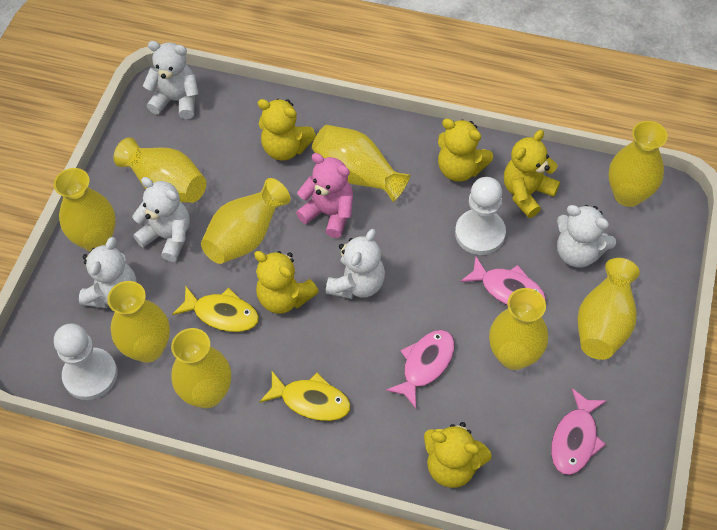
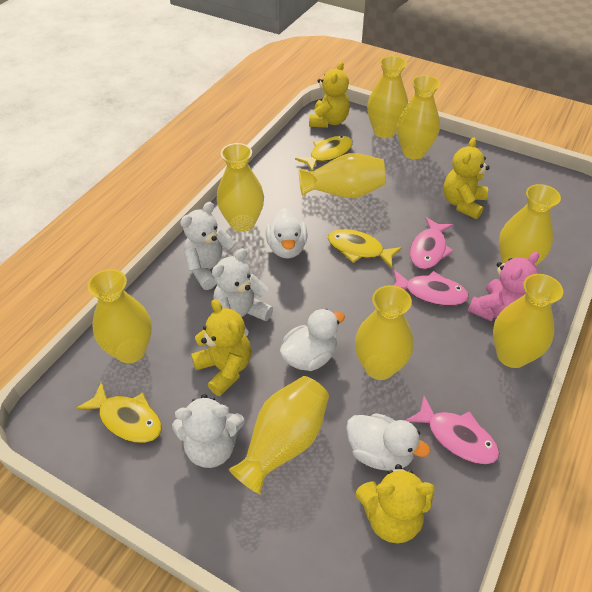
white duck: none = 0 -> [266,208,307,259] [280,309,345,371] [346,413,430,471] = 3
white pawn: [54,323,118,400] [455,177,506,255] = 2 -> none = 0
white teddy bear: [79,237,137,308] [132,177,190,262] [143,41,199,119] [326,229,385,299] [557,205,616,268] = 5 -> [172,394,245,468] [180,202,235,290] [212,248,273,336] = 3
yellow fish: [172,287,259,332] [259,371,351,421] = 2 -> [76,382,162,443] [295,136,353,171] [328,229,402,268] = 3
yellow teddy bear: [254,251,319,314] [258,99,316,161] [424,422,492,488] [438,118,493,182] [504,130,560,218] = 5 -> [191,299,251,396] [309,61,350,128] [356,464,435,543] [443,137,490,219] = 4

